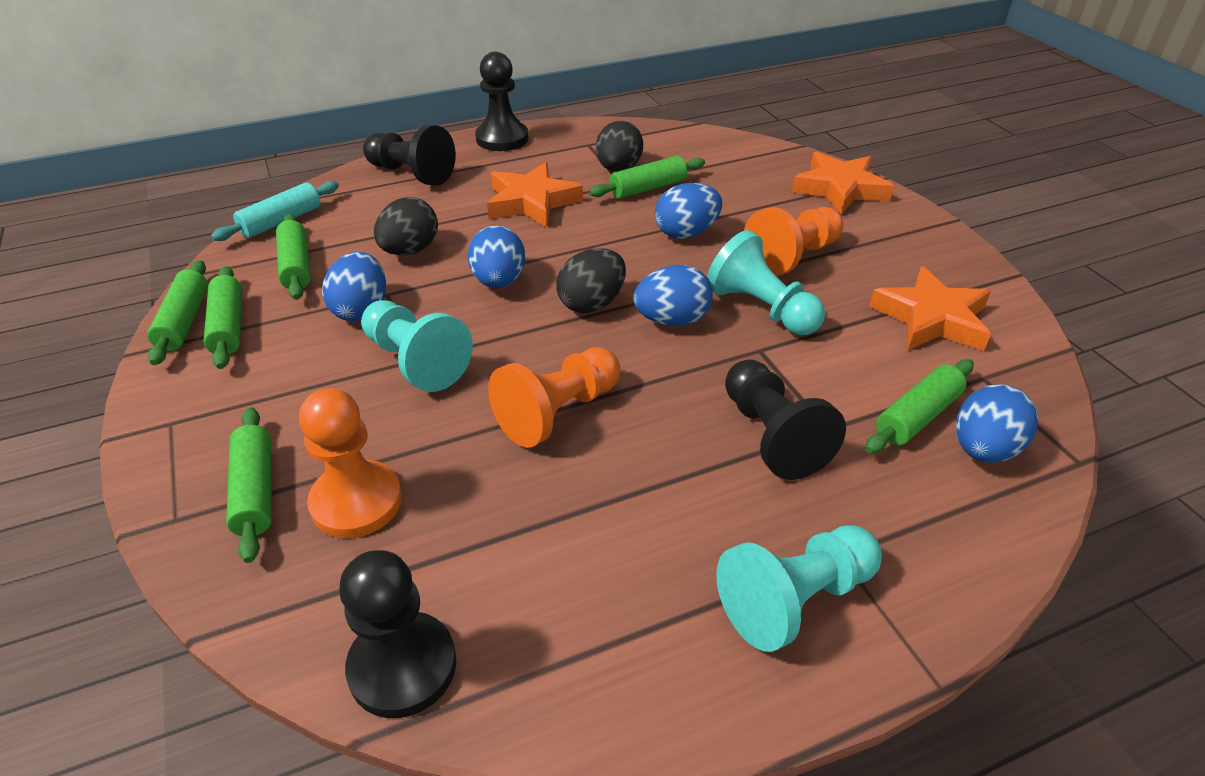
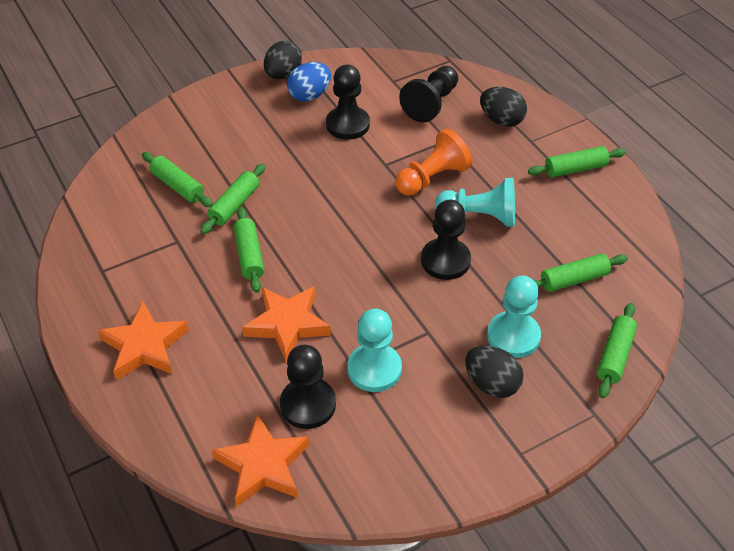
blue egg: [322,252,386,321] [468,226,525,288] [633,265,713,326] [655,183,722,239] [956,384,1038,463] = 5 -> [287,62,331,102] = 1
orange pawn: [299,388,402,538] [488,347,620,448] [744,207,843,276] = 3 -> [395,128,472,196] = 1
turquoise rolling pin: [211,181,339,241] = 1 -> none = 0

